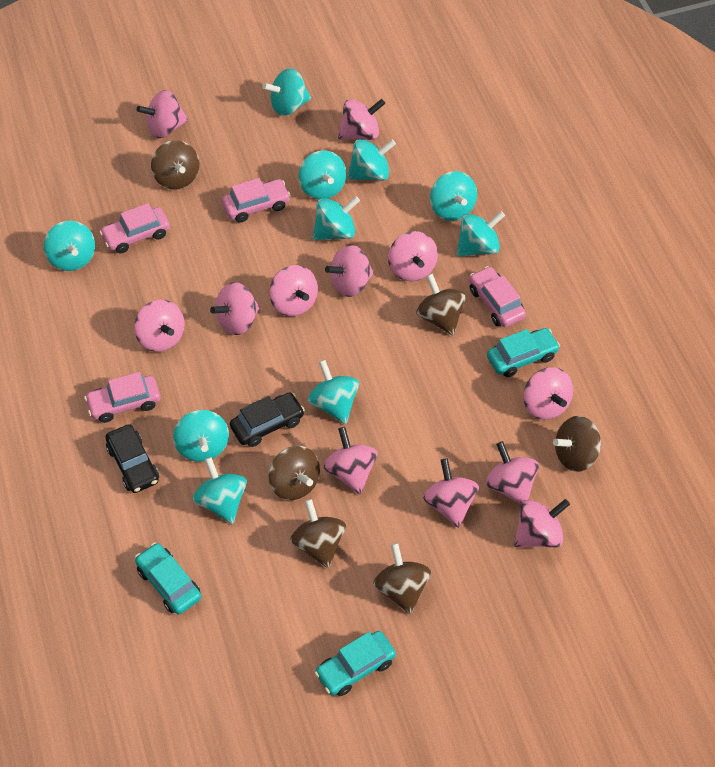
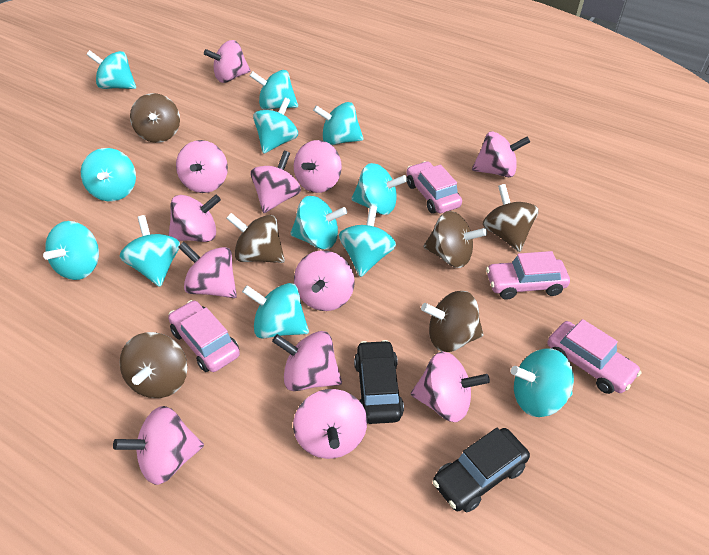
turquoise car: [135,543,201,614] [314,631,396,696] [487,328,560,377] = 3 -> none = 0
turquoise spinning top: [44,221,95,271] [173,410,229,462] [193,457,247,524] [262,68,311,116] [299,150,346,200] [308,360,359,424] [313,196,360,240] [347,139,396,181] [430,171,477,221] [456,211,505,256] = 10 -> [43,221,99,280] [81,148,136,201] [86,50,136,89] [120,215,180,287] [242,283,309,339] [250,70,298,110] [253,97,298,154] [290,196,347,249] [313,102,363,145] [339,206,396,277] [351,163,407,215] [511,348,574,417] = 12

